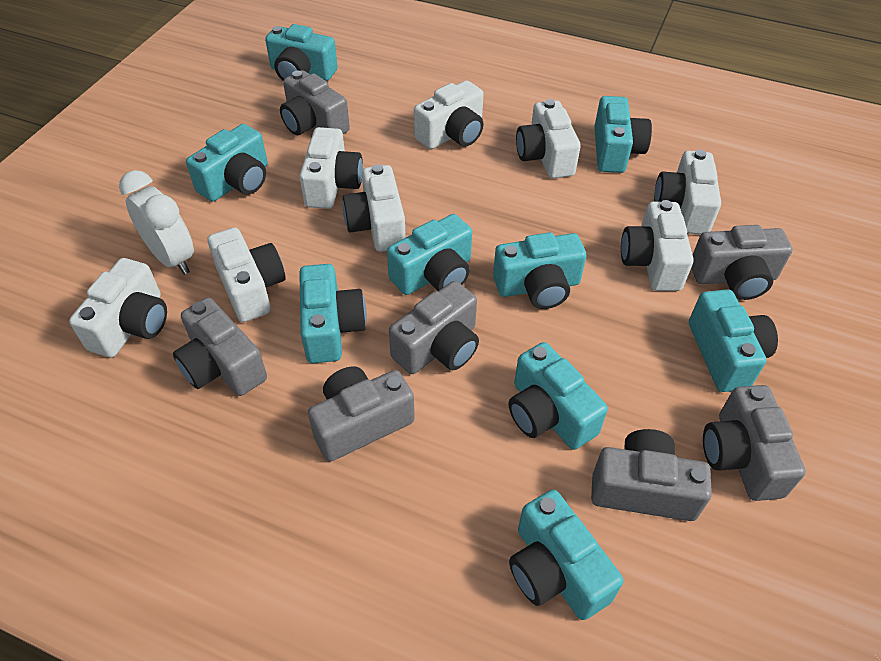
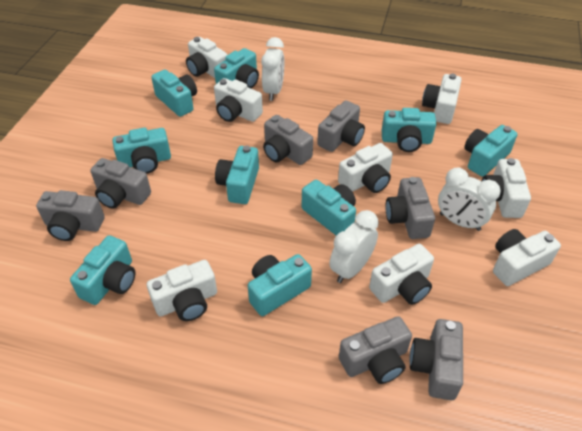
white clock: [119,170,194,275] = 1 -> [261,37,284,101] [330,210,379,283] [438,168,501,231] = 3

